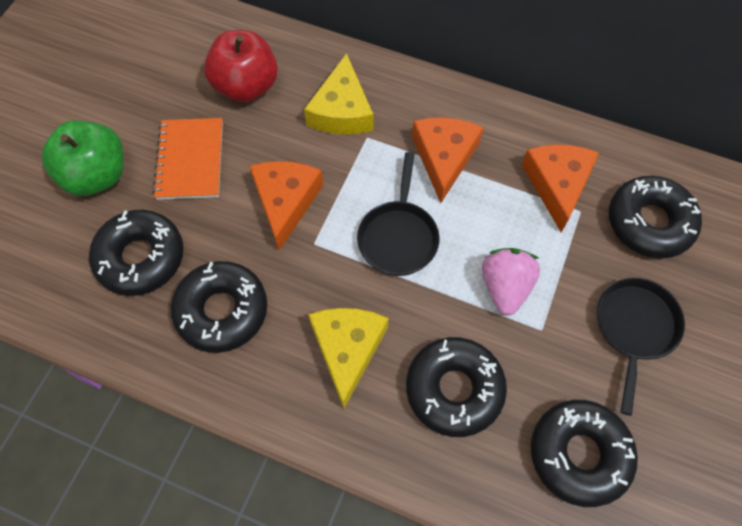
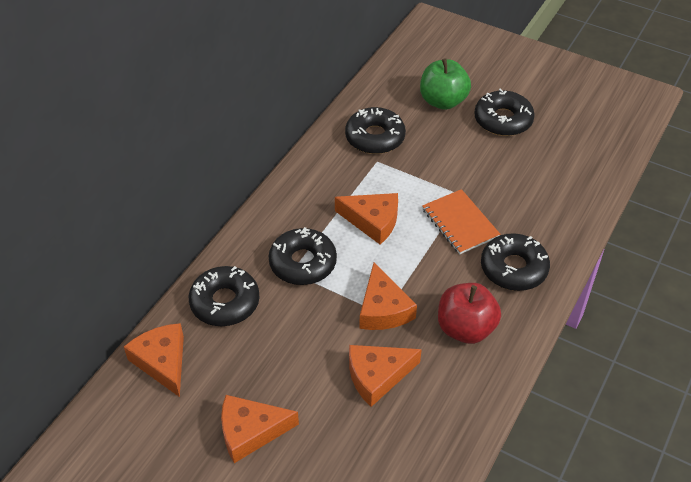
black pan: [357,152,439,276] [597,277,685,416] = 2 -> none = 0
orange cheese: [250,161,323,250] [412,117,484,203] [522,144,599,232] = 3 -> [124,323,184,397] [221,395,299,463] [335,193,398,245] [349,345,422,407] [359,262,417,330] = 5
pink strawberry: [482,248,540,316] = 1 -> none = 0
yellow cheese: [304,53,373,135] [308,308,389,409] = 2 -> none = 0

